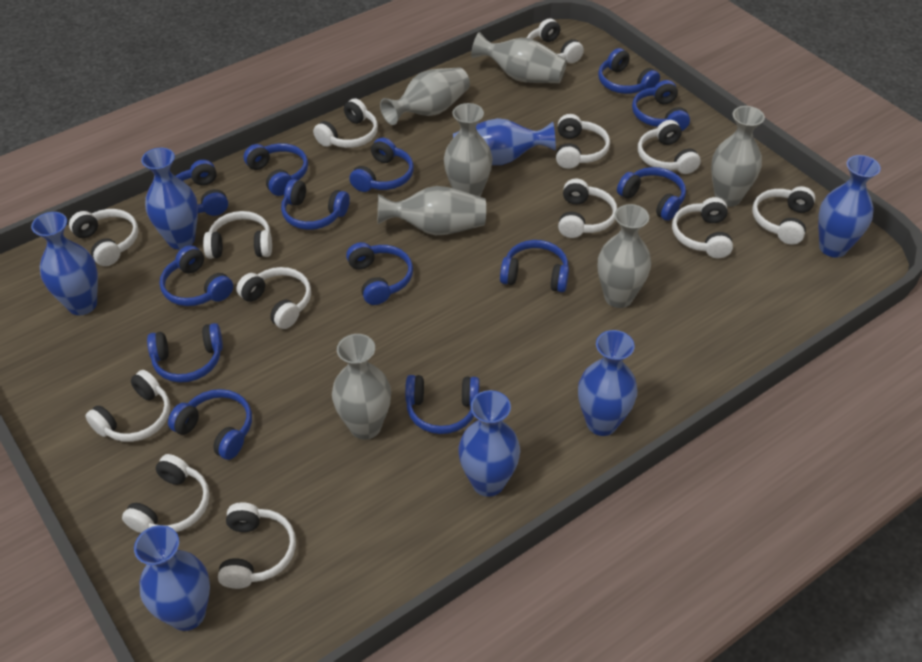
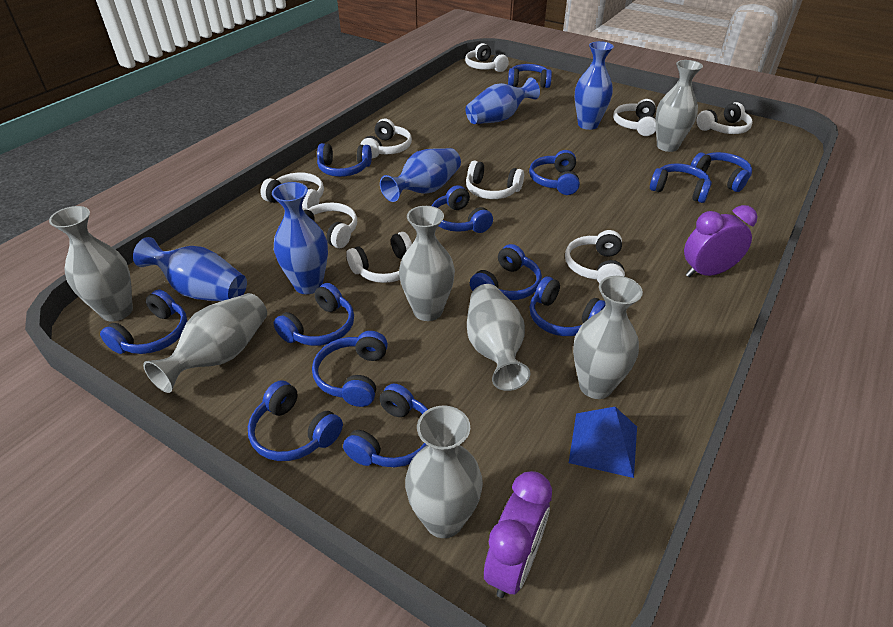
blue pyramid: none = 0 -> [569,407,637,478] = 1
blue vase: [31,212,98,315] [134,525,210,631] [141,148,198,250] [453,118,556,165] [458,390,520,497] [578,330,638,436] [818,155,881,258] = 7 -> [133,237,247,301] [272,182,328,294] [380,148,461,202] [466,78,540,124] [575,41,614,130] = 5
purple clock: none = 0 -> [484,471,552,598] [684,205,758,277] = 2
white headphones: [69,209,139,266] [85,370,170,442] [122,454,210,533] [203,211,272,259] [218,502,296,589] [236,267,311,329] [313,99,378,148] [527,18,584,63] [556,114,610,169] [558,179,617,238] [638,120,701,174] [672,197,733,258] [752,186,815,245] = 13 -> [261,173,324,209] [302,202,357,248] [346,232,412,283] [360,119,412,158] [465,43,509,72] [466,160,524,199] [565,230,625,283] [613,99,656,136] [697,102,753,134] = 9

